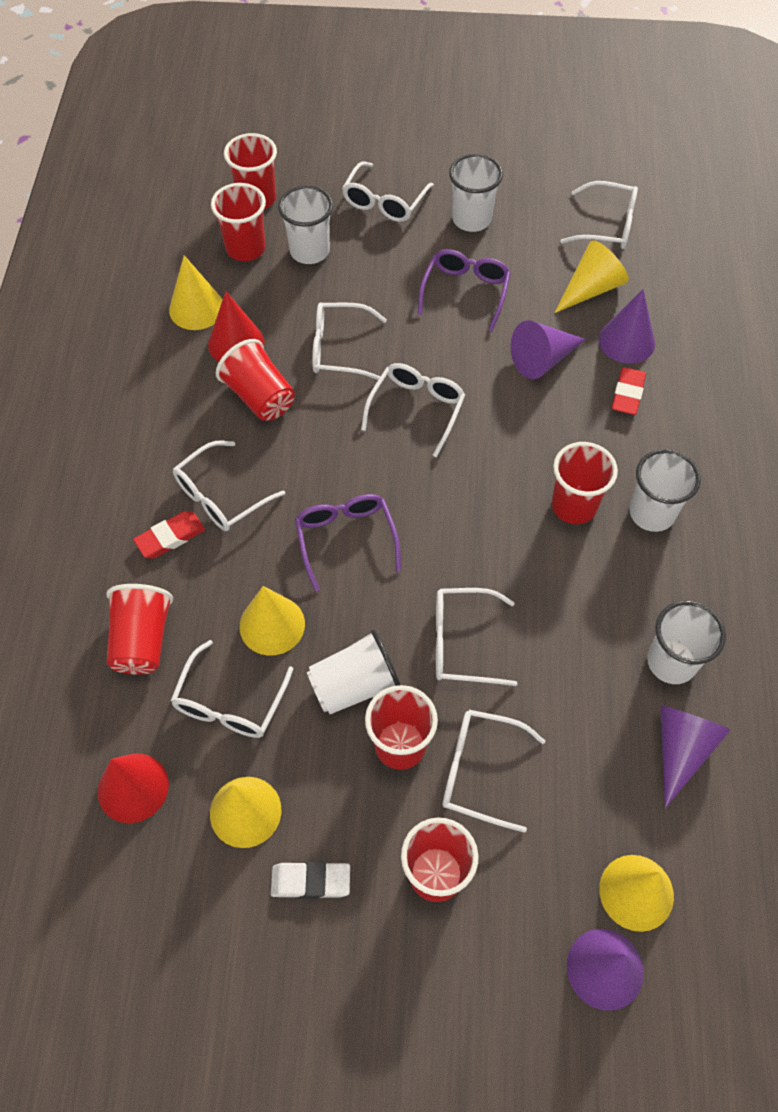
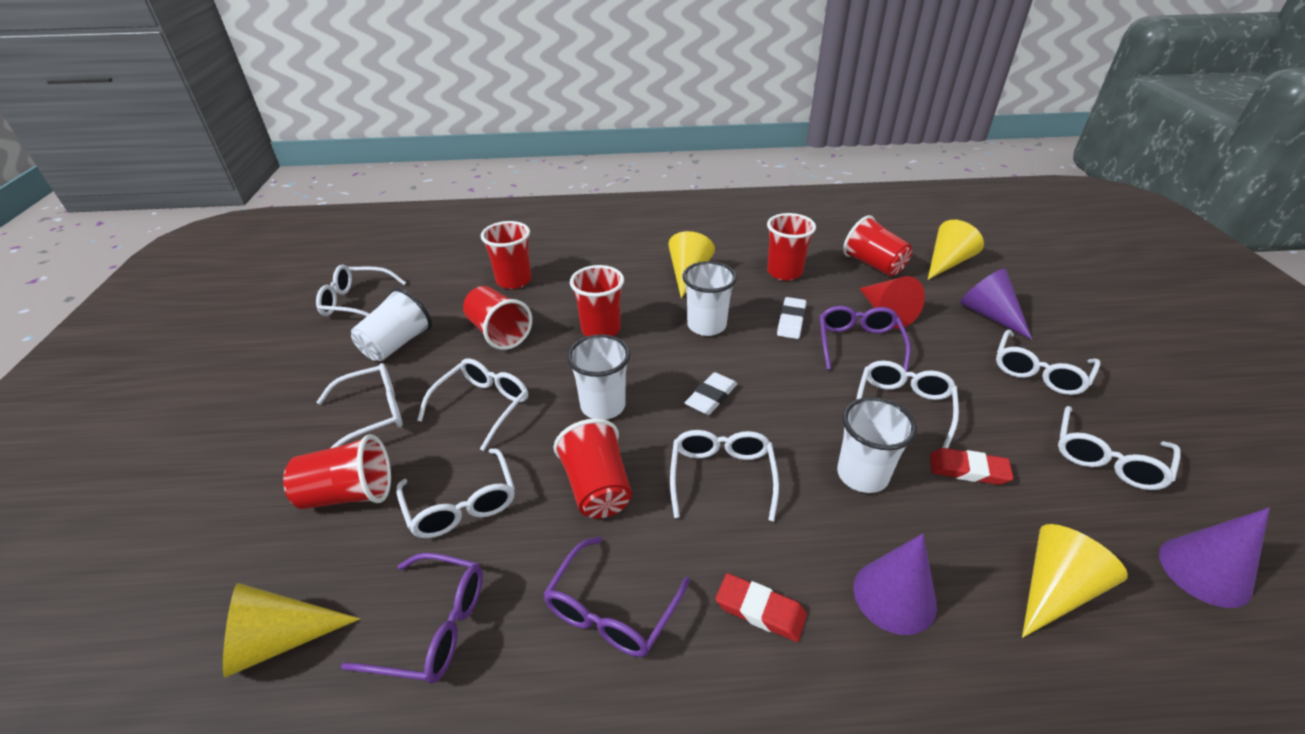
purple cone: [511,320,586,379] [567,929,644,1011] [599,289,655,364] [660,706,731,808] = 4 -> [853,534,937,635] [960,269,1032,340] [1159,508,1270,608] = 3
purple glasses: [295,494,401,591] [418,249,511,331] = 2 -> [341,552,483,684] [543,537,690,657] [820,306,911,372] = 3
red cone: [98,753,169,823] [208,291,264,362] = 2 -> [859,276,925,329] = 1
white cup: [278,186,333,264] [307,629,400,714] [449,154,503,232] [630,449,701,532] [647,600,726,684] = 5 -> [351,288,432,361] [567,334,630,420] [682,261,737,336] [837,397,917,493] = 4
white eraser: [271,862,350,899] = 1 -> [685,372,737,415] [777,297,806,339] = 2
yellow cone: [169,255,223,330] [210,777,281,848] [239,586,305,655] [555,240,629,313] [599,855,674,932] = 5 -> [223,583,360,678] [668,231,715,298] [928,220,984,280] [1022,524,1128,638] = 4

